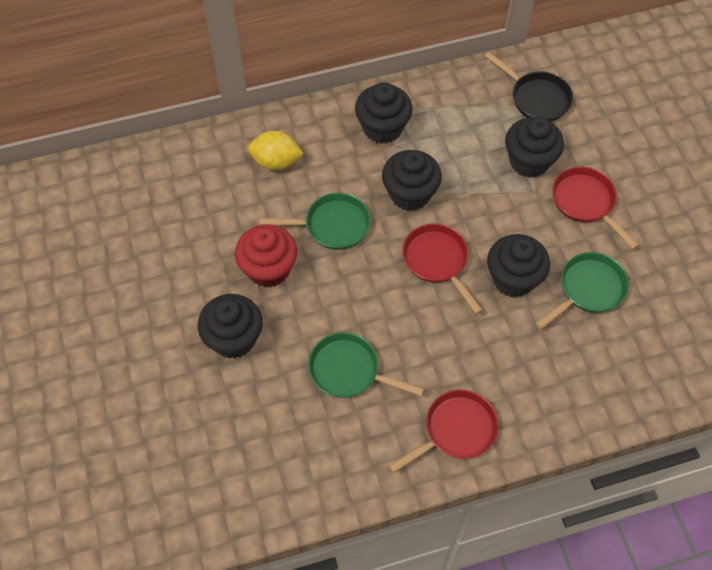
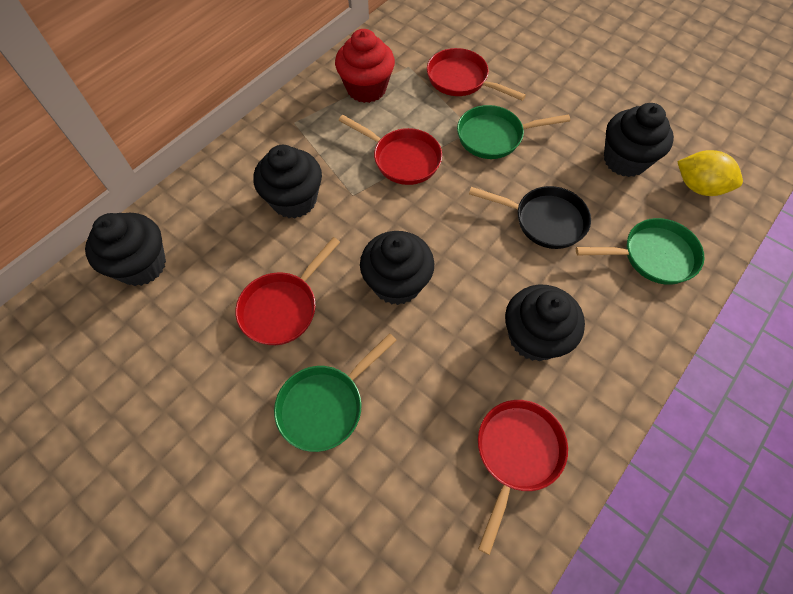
red pan: [388,390,499,473] [402,223,483,314] [552,166,639,249] = 3 -> [236,237,340,345] [339,115,442,185] [427,48,526,100] [478,400,568,555] = 4

